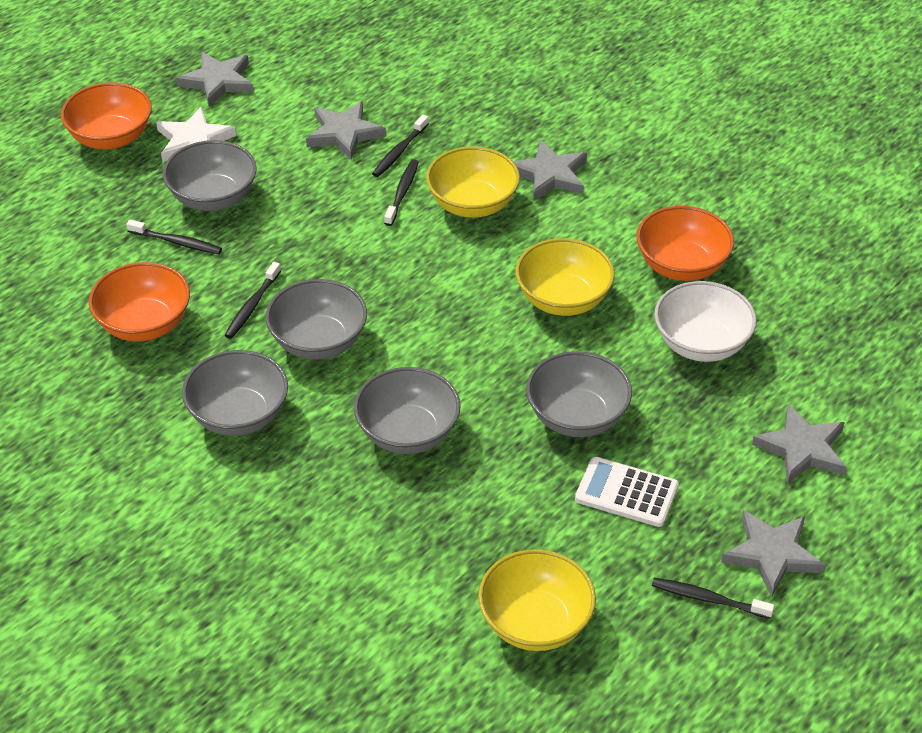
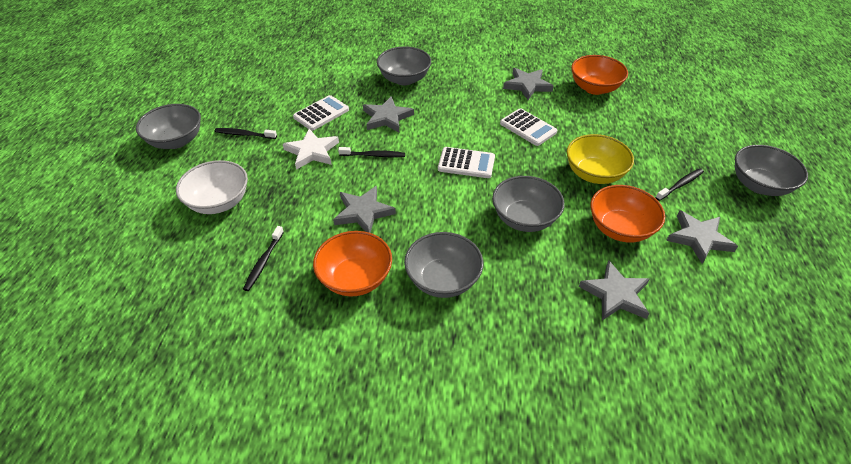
black toothbrush: [127,219,222,254] [224,262,281,339] [372,115,429,177] [384,159,419,226] [652,578,774,619] = 5 -> [215,128,277,139] [243,226,284,291] [338,147,405,158] [656,168,704,201] = 4
white calculator: [575,457,679,527] = 1 -> [293,95,349,131] [438,147,495,178] [500,108,557,146] = 3
yellow bowl: [426,146,520,218] [478,549,596,651] [515,238,615,316] = 3 -> [567,134,634,184] = 1

